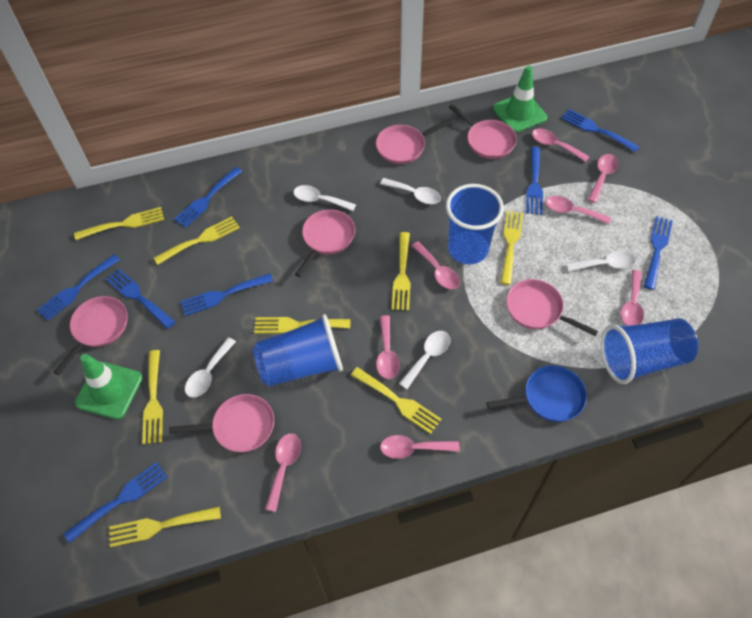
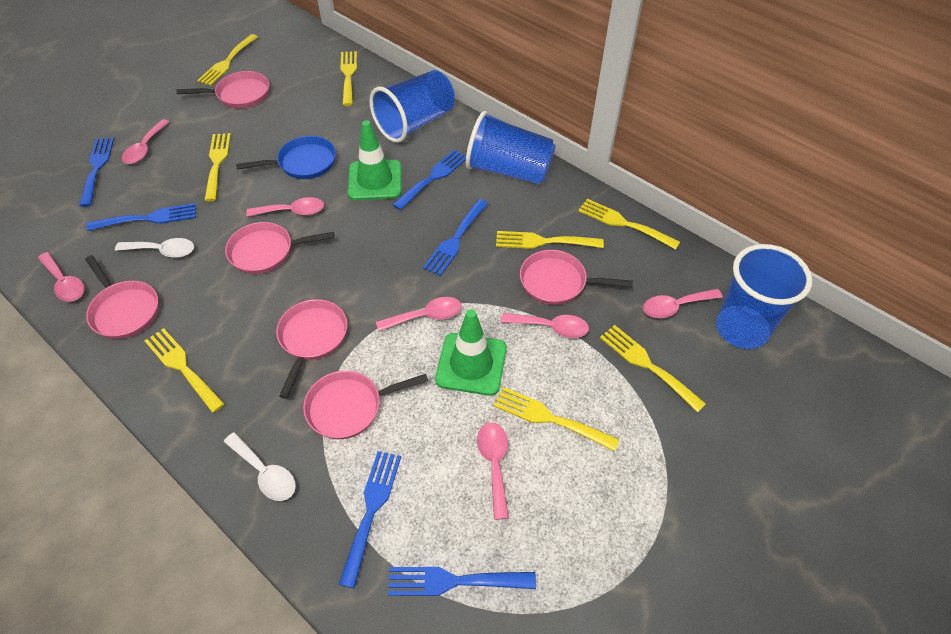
blue fork: [37,254,120,321] [64,462,167,543] [106,268,175,329] [174,167,242,228] [180,273,273,316] [526,147,543,215] [561,109,639,152] [644,216,673,290] = 8 -> [79,137,114,207] [86,203,196,231] [338,451,401,589] [388,567,536,596] [393,149,466,210] [423,199,488,276] = 6
pink spoon: [265,433,301,512] [376,315,400,379] [380,435,460,459] [412,241,460,289] [532,128,590,162] [545,196,611,224] [588,154,618,203] [621,270,644,326] = 8 -> [38,252,84,302] [122,119,169,164] [246,197,324,217] [376,297,462,331] [477,422,509,520] [501,313,589,338] [643,289,723,318] = 7
white spoon: [185,337,236,398] [293,185,356,211] [380,178,441,204] [399,331,450,389] [566,251,636,272] = 5 -> [115,238,194,258] [224,432,296,501] = 2

